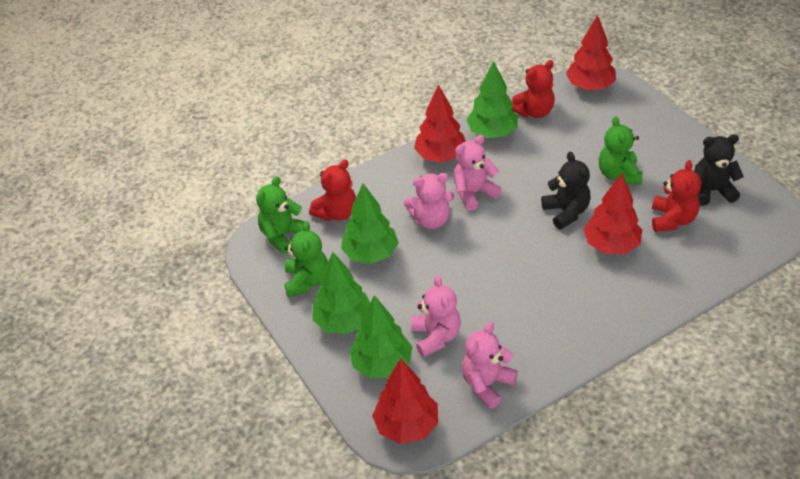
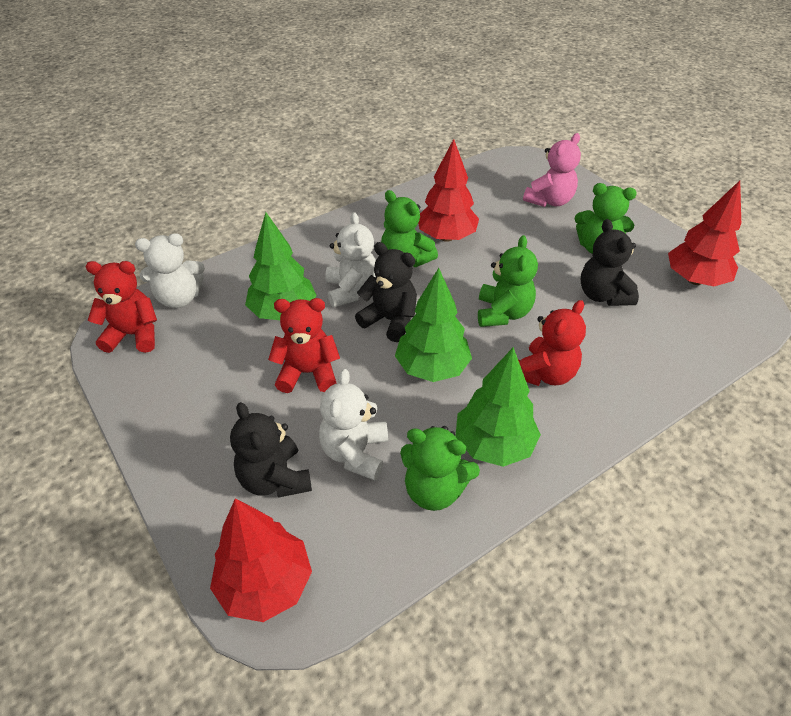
black teddy bear: [541,152,591,230] [694,134,744,206] = 2 -> [230,402,312,498] [355,242,417,342] [581,219,639,306] = 3
green teddy bear: [256,176,305,254] [284,221,328,297] [599,116,643,185] = 3 -> [381,190,438,267] [400,426,480,511] [478,235,538,327] [575,183,637,254] = 4
green tree: [312,252,370,334] [341,184,399,264] [349,295,412,378] [466,61,518,138] = 4 -> [245,212,317,320] [395,268,472,382] [455,347,541,467] = 3
pink teddy bear: [404,173,454,229] [411,275,461,357] [453,135,501,211] [462,322,518,409] = 4 -> [523,133,581,207] = 1
red tree: [372,359,438,444] [414,84,466,163] [566,15,616,91] [584,173,642,254] = 4 -> [210,499,312,622] [418,139,479,242] [668,180,741,286] = 3
white teddy bear: none = 0 -> [135,233,205,308] [319,369,388,481] [325,212,376,307] = 3

